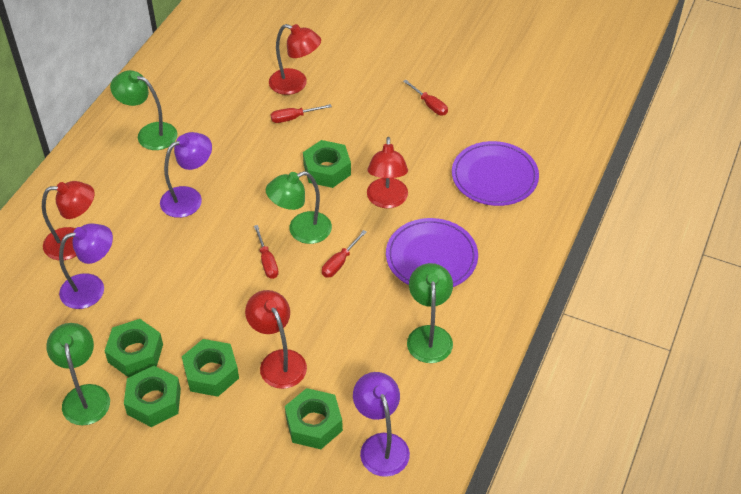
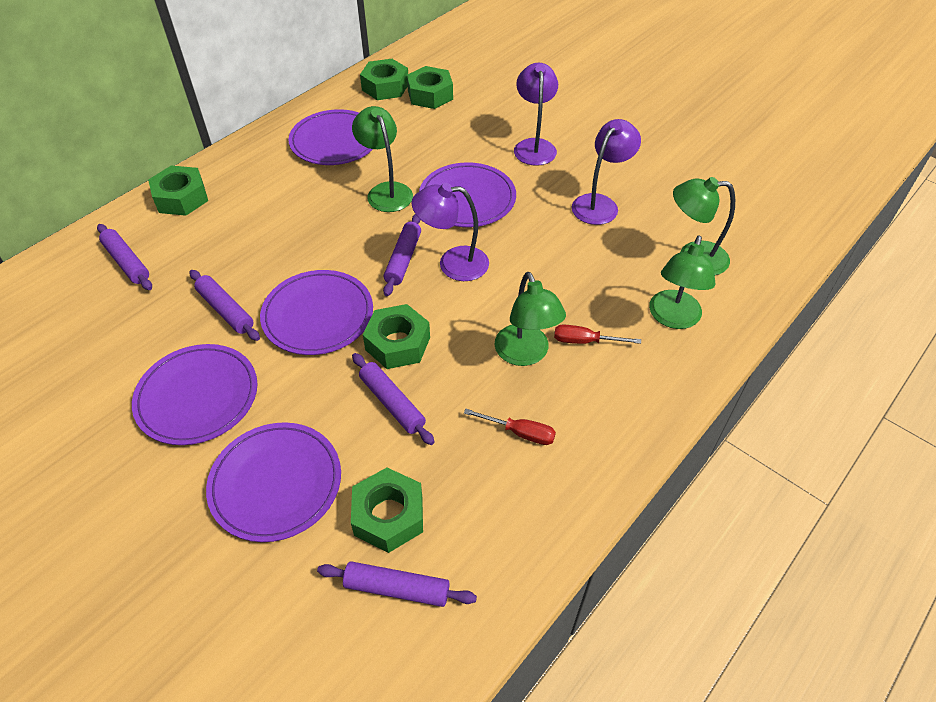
purple plate: [386,218,478,287] [452,141,539,206] = 2 -> [132,344,258,445] [206,422,341,542] [260,270,373,355] [288,109,373,165] [419,162,516,227] = 5
purple rolling pin: none = 0 -> [97,224,152,290] [190,270,260,341] [317,561,477,607] [352,353,434,445] [383,214,421,296] = 5
red lamp: [42,181,95,260] [245,290,307,389] [269,24,321,95] [367,137,408,208] = 4 -> none = 0
red screwdriver: [254,225,279,279] [270,104,332,123] [322,230,367,278] [403,80,448,116] = 4 -> [464,409,556,445] [554,325,641,344] = 2

